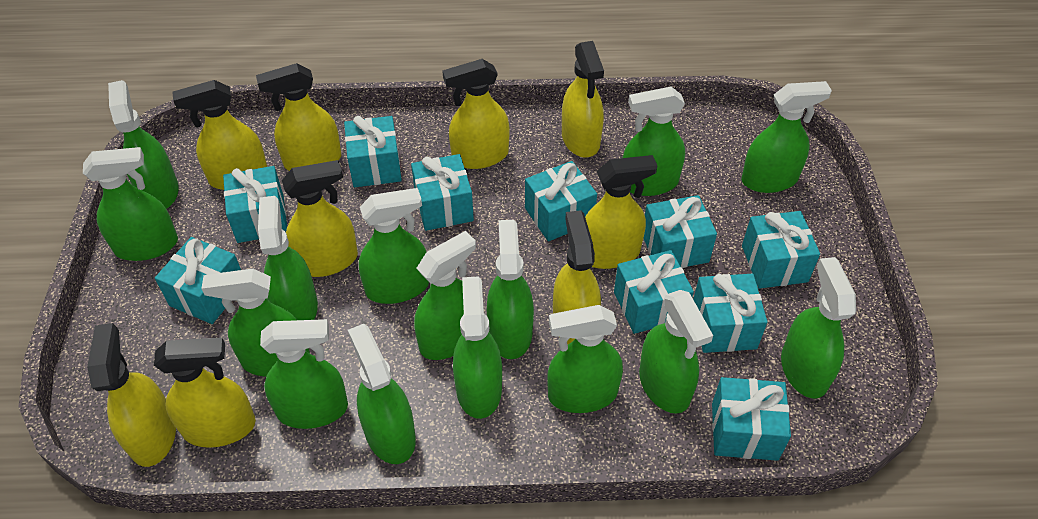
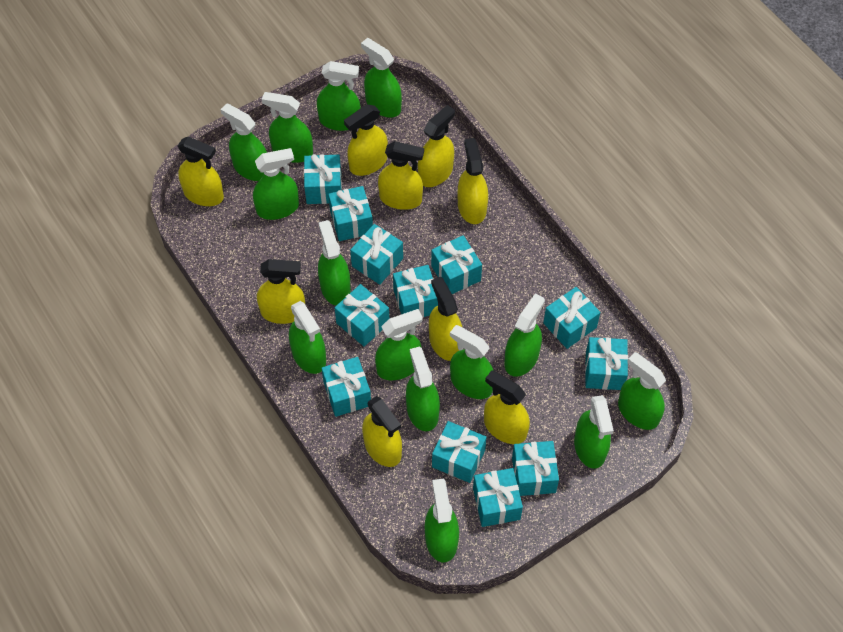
green spray bottle: [83,147,178,261] [108,80,179,209] [201,269,310,377] [258,196,318,320] [260,319,348,429] [348,324,416,464] [359,188,429,304] [414,231,476,360] [453,276,502,419] [487,220,534,359] [547,305,623,413] [623,86,685,196] [639,290,713,414] [741,81,832,193] [781,257,856,399] = 15 -> [220,103,267,181] [253,148,299,220] [261,92,313,163] [289,301,326,374] [317,61,361,131] [318,220,351,305] [361,38,402,118] [375,309,423,381] [406,347,440,431] [425,479,459,562] [450,325,494,399] [504,293,545,377] [574,395,614,469] [618,352,666,430] = 14
turquoise gift: [155,237,241,324] [223,166,287,243] [344,116,402,187] [411,154,474,231] [525,161,597,241] [614,250,694,334] [644,195,717,268] [693,274,768,353] [712,377,791,461] [742,211,820,289] = 10 -> [304,154,342,204] [322,357,371,417] [328,186,373,241] [335,284,389,347] [350,224,403,285] [393,265,438,318] [431,235,482,294] [432,421,487,483] [473,468,523,527] [512,441,559,496] [543,287,600,349] [585,337,628,390] = 12

